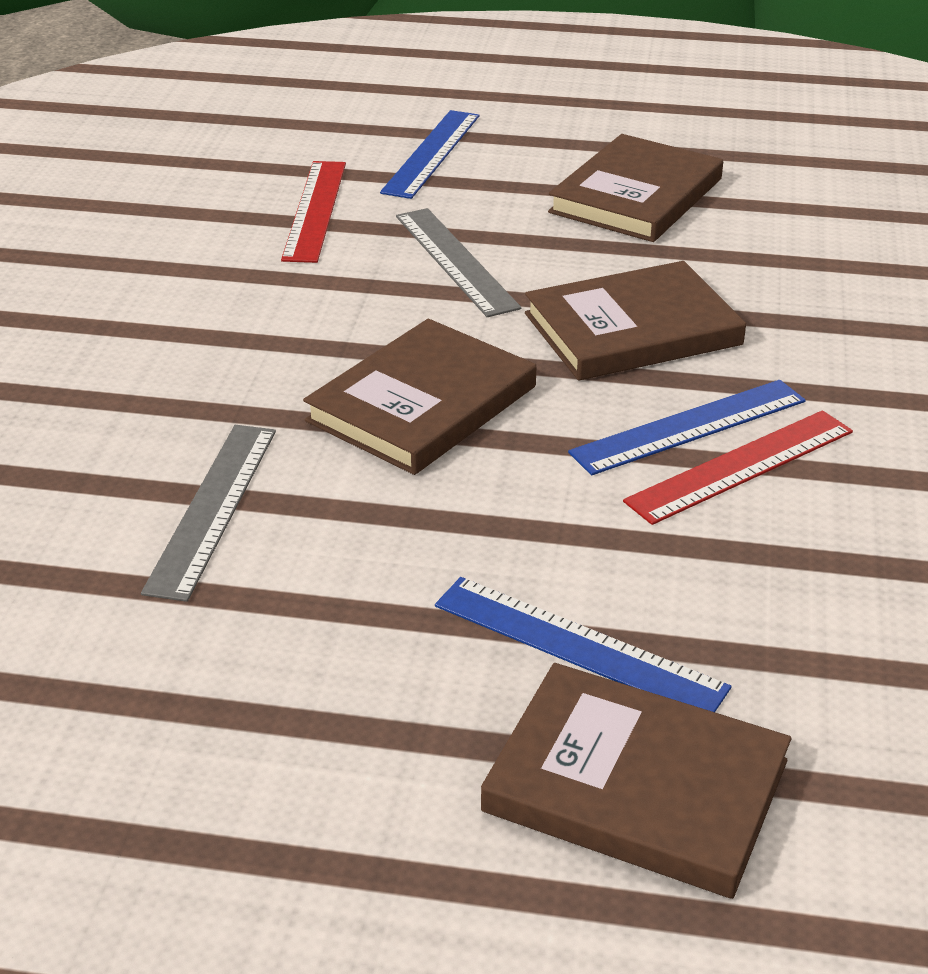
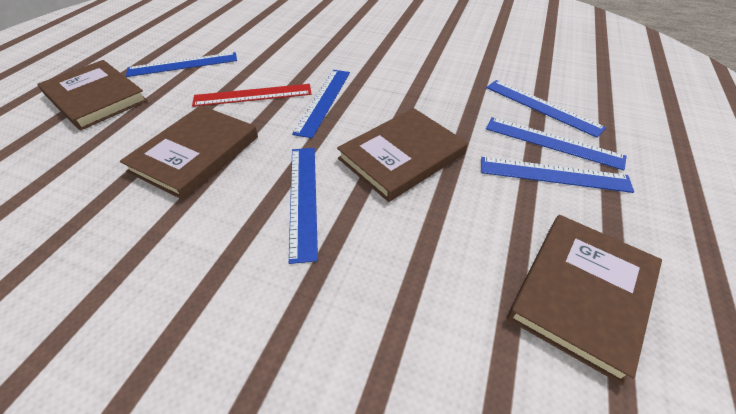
blue ruler: [380,110,479,199] [435,577,731,712] [568,380,806,475] = 3 -> [126,52,237,77] [289,148,318,264] [292,70,350,138] [481,157,634,193] [486,80,606,138] [486,117,627,170] = 6
grey ruler: [141,425,276,602] [396,208,521,317] = 2 -> none = 0
red ruler: [281,161,346,263] [623,410,853,525] = 2 -> [192,84,311,107] = 1

